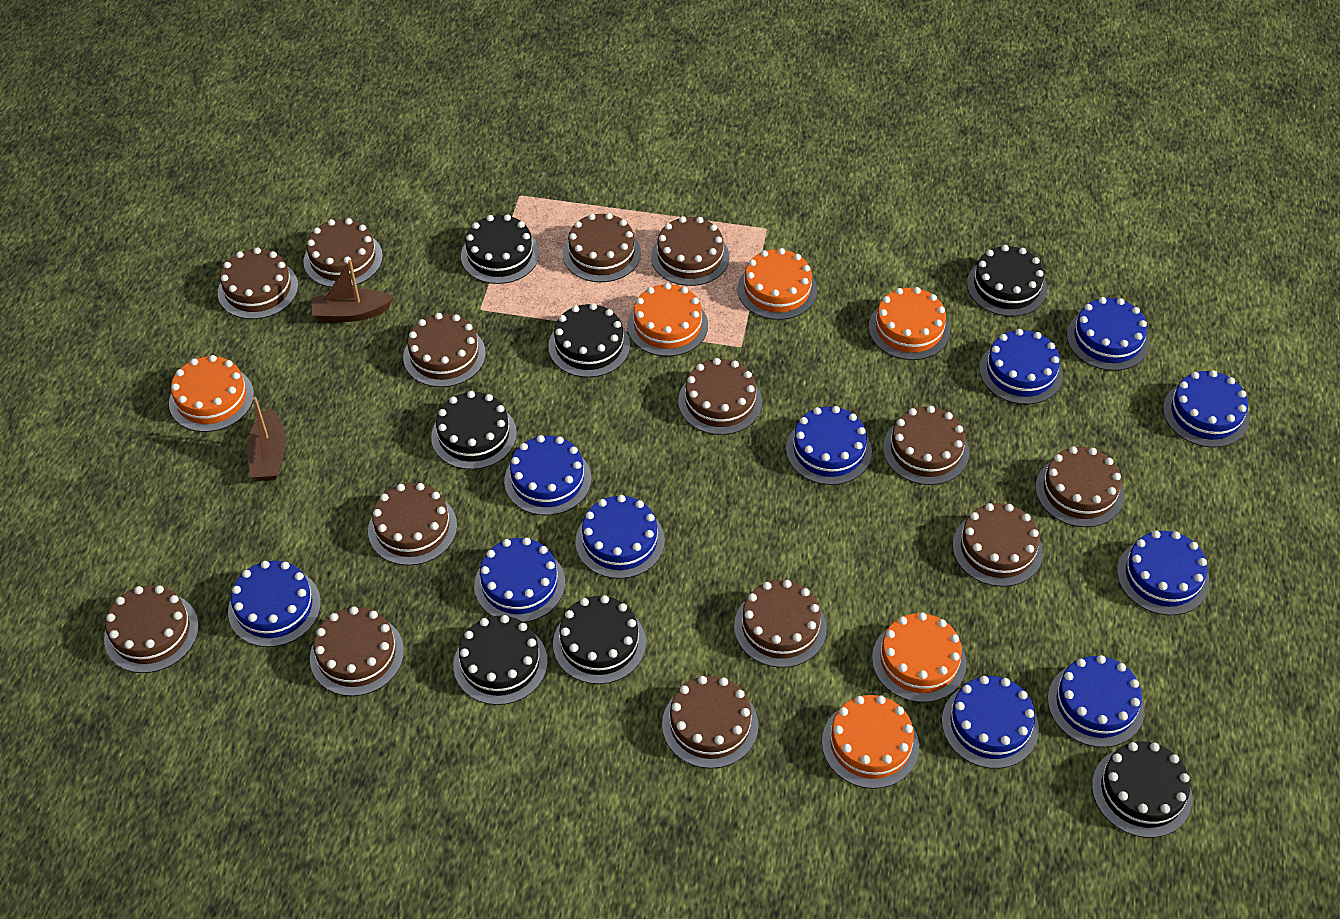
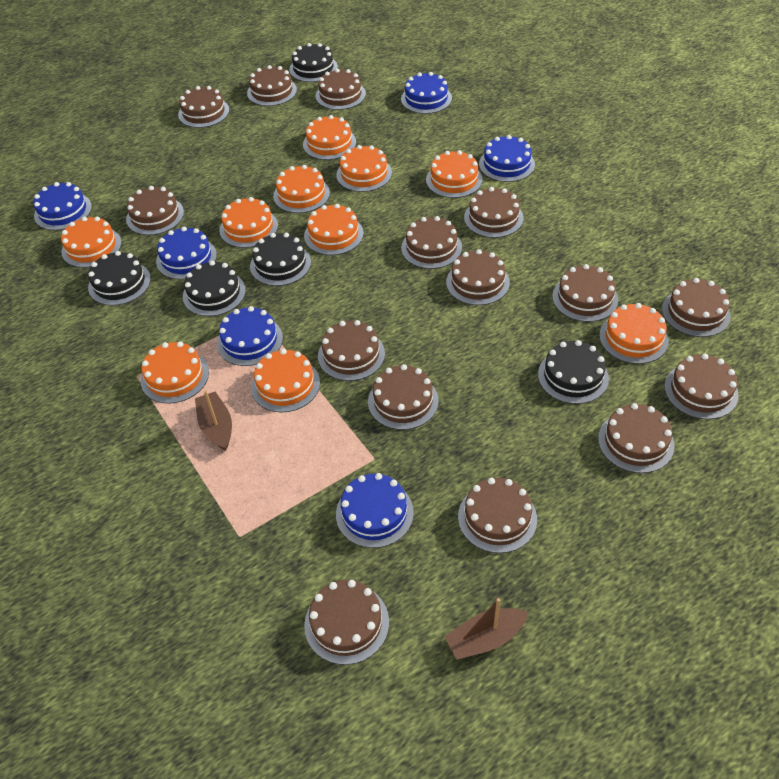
black cake: [431,391,517,470] [454,615,548,705] [461,214,539,284] [548,303,630,377] [553,595,646,684] [967,245,1047,316] [1092,742,1192,838] = 7 -> [88,251,151,306] [183,261,246,316] [250,233,311,286] [289,43,338,82] [538,340,609,404] = 5
blue cake: [228,561,321,647] [474,537,565,622] [504,435,591,515] [575,495,665,579] [786,406,872,485] [942,676,1039,769] [979,329,1063,404] [1048,655,1145,747] [1067,297,1150,371] [1117,530,1209,615] [1163,370,1249,448] = 11 -> [33,182,92,230] [156,227,217,280] [217,306,283,366] [336,473,414,548] [401,72,452,114] [479,135,535,182] = 6
brown cake: [104,585,199,673] [218,247,298,319] [304,218,383,288] [310,606,404,696] [368,483,457,566] [403,313,486,387] [563,213,641,282] [651,216,729,286] [662,676,758,769] [678,358,762,435] [734,580,827,668] [883,406,969,485] [953,503,1043,587] [1036,446,1124,527] = 14 -> [126,186,184,235] [178,86,229,128] [247,65,297,106] [304,580,389,665] [316,69,366,110] [318,320,385,381] [368,364,439,430] [401,216,462,269] [446,249,510,305] [458,477,537,553] [464,187,523,238] [552,264,618,322] [598,403,675,473] [662,278,731,337] [664,354,739,419] = 15
orange cake: [169,355,254,432] [627,283,708,356] [738,248,817,320] [822,695,919,789] [869,287,950,360] [872,612,966,702] = 6 -> [61,217,122,268] [141,342,209,404] [219,197,278,248] [251,349,320,412] [273,165,330,213] [303,115,356,160] [304,204,364,255] [336,145,392,192] [426,150,483,198] [599,303,669,364] = 10

